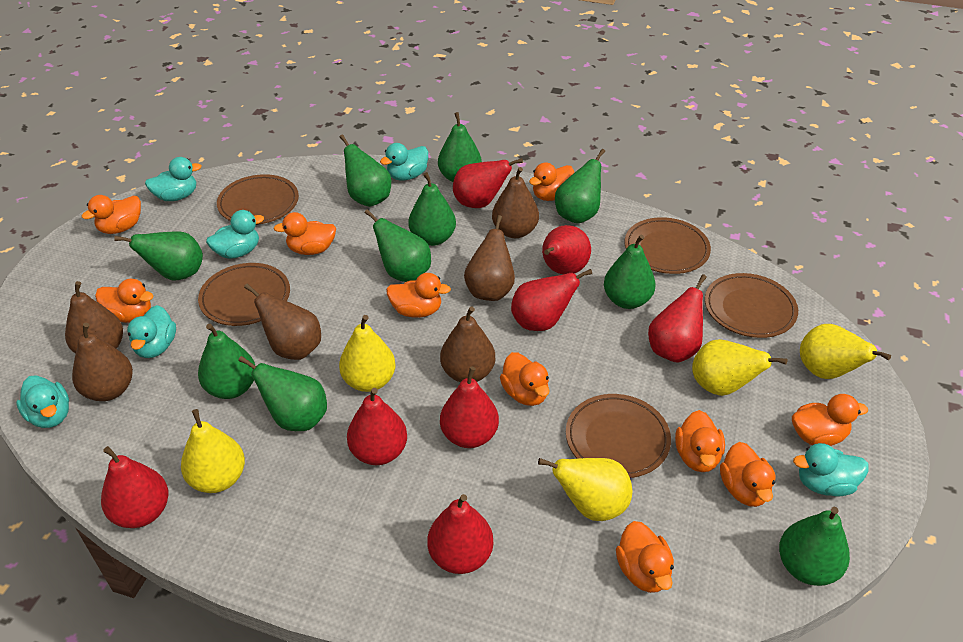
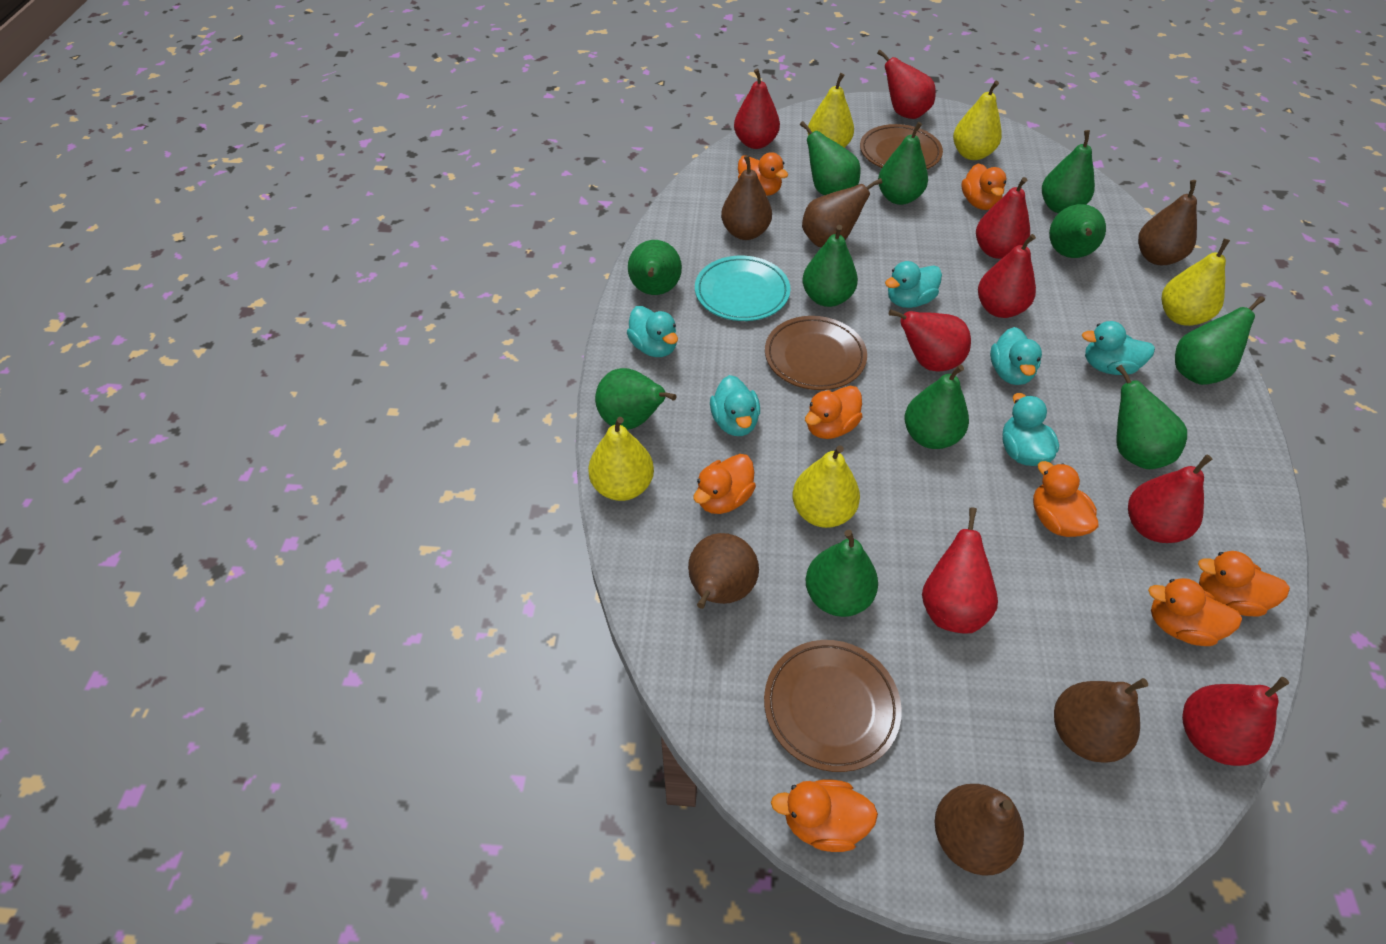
brown plate: [198,263,290,326] [217,174,299,225] [566,394,671,478] [624,217,711,274] [705,273,798,338] = 5 -> [764,640,902,772] [765,316,867,390] [860,124,943,169] = 3
green pear: [114,231,203,280] [198,324,255,399] [239,356,327,431] [339,134,391,207] [365,209,431,282] [408,172,456,246] [438,112,482,182] [555,149,605,224] [604,235,656,309] [779,507,850,586] = 10 -> [595,368,677,430] [628,240,682,295] [800,121,860,195] [803,225,858,307] [806,530,878,617] [878,122,928,205] [904,365,969,449] [1042,130,1095,213] [1049,204,1106,258] [1116,365,1187,469] [1175,296,1265,385] = 11
orange duck: [82,195,141,234] [95,278,154,323] [273,212,336,255] [386,273,451,318] [500,352,550,406] [529,162,575,201] [616,521,674,593] [675,410,725,472] [720,442,776,507] [792,394,868,446] = 10 -> [693,454,756,514] [738,152,788,196] [771,780,878,852] [805,386,863,439] [962,163,1007,210] [1033,461,1098,537] [1148,578,1242,646] [1198,551,1290,616] = 8
turquoise plate: none = 0 -> [695,256,790,321] = 1

